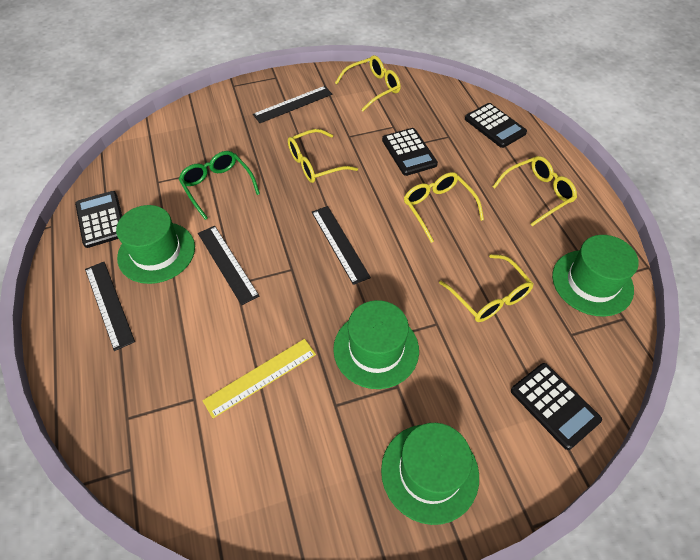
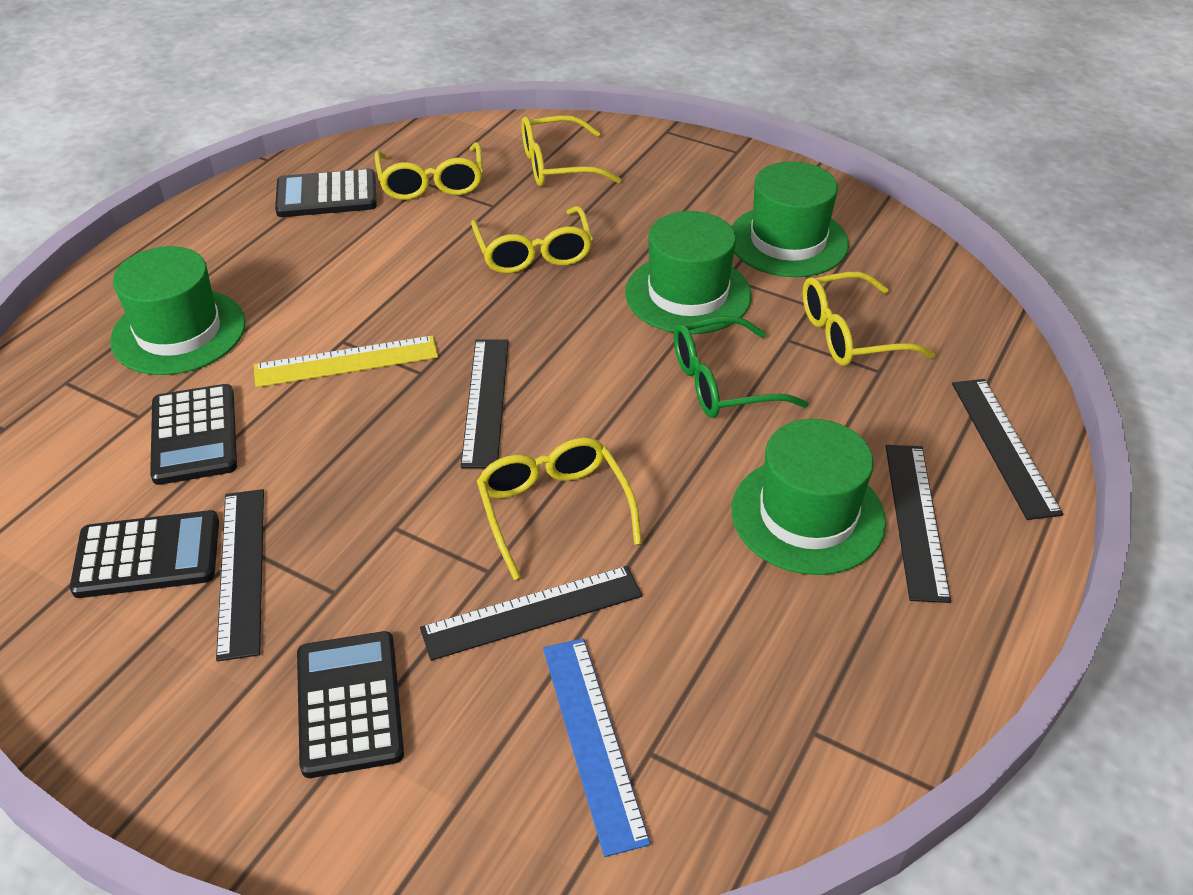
black ruler: [85,262,135,351] [198,226,259,305] [253,86,332,123] [312,206,371,285] = 4 -> [216,489,264,661] [420,566,642,661] [461,339,509,468] [886,445,951,603] [952,379,1063,520] = 5
blue ruler: none = 0 -> [543,638,651,857] = 1

